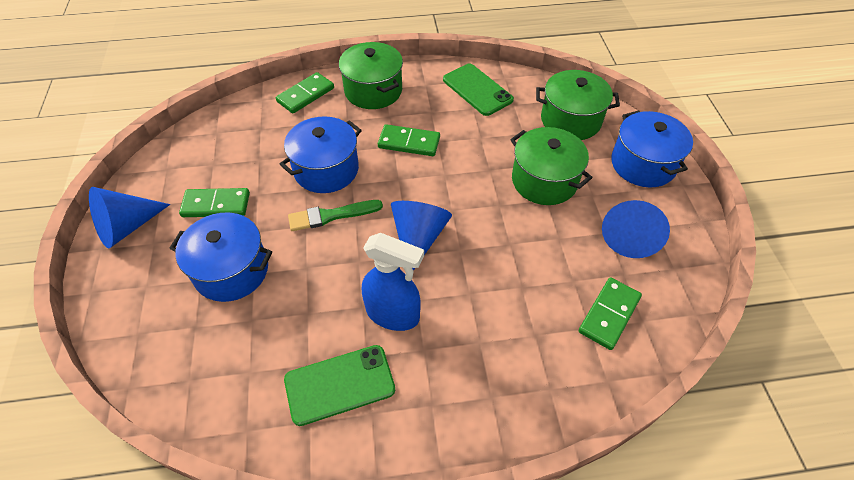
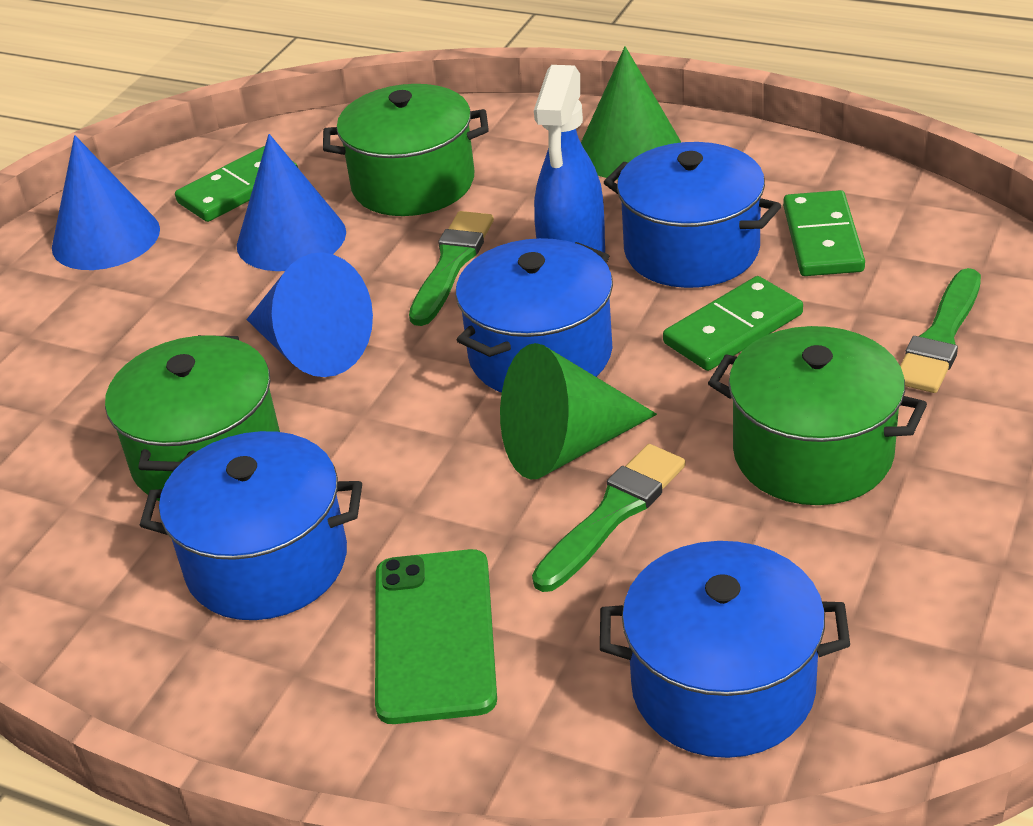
blue pot: [169,212,272,302] [280,116,362,193] [611,110,693,187] = 3 -> [140,431,362,620] [456,238,613,393] [600,541,850,758] [603,142,781,288] = 4
green brush: [288,200,383,231] = 1 -> [409,211,494,326] [532,444,686,592] [900,268,981,393] = 3
green cone: none = 0 -> [500,343,657,479] [581,46,681,180] = 2
green domino: [179,188,250,217] [276,72,334,113] [378,124,440,156] [579,277,642,350] = 4 -> [175,146,298,222] [663,276,803,371] [783,190,865,276] = 3
green phone: [284,345,395,426] [443,64,514,116] = 2 -> [375,549,497,724] = 1

